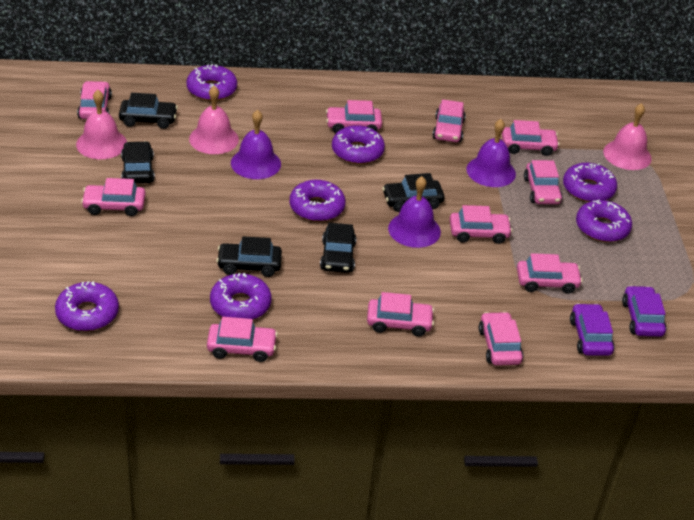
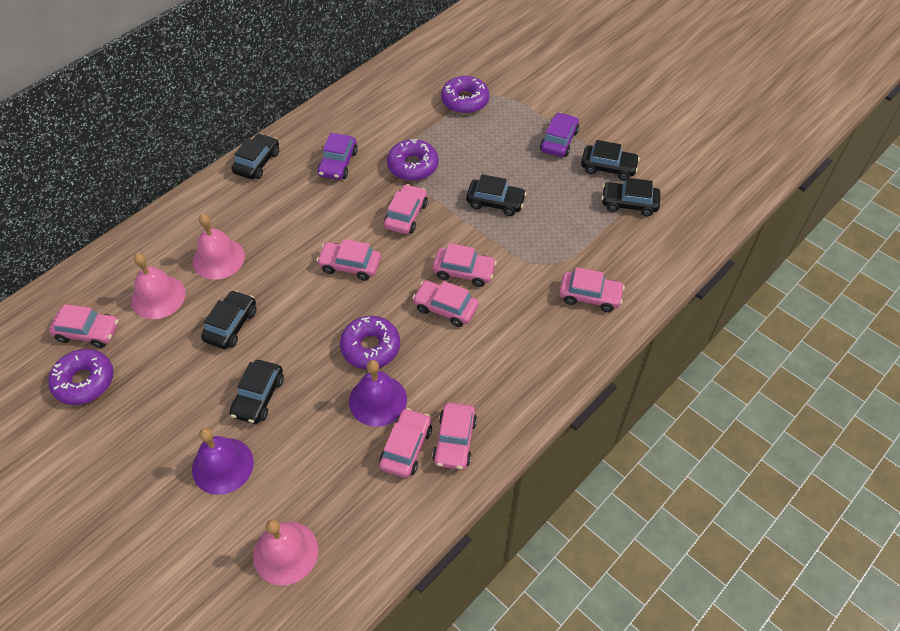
black car: [119,93,178,129] [121,141,155,184] [216,237,282,277] [320,223,356,273] [382,173,445,212] = 5 -> [201,290,256,349] [230,360,284,424] [231,133,279,179] [466,174,527,216] [581,140,640,180] [601,178,660,216] = 6
pink car: [77,81,112,119] [81,178,145,216] [207,317,278,362] [326,100,382,133] [367,292,434,337] [432,99,466,142] [450,205,513,244] [479,312,524,366] [502,120,560,156] [517,253,583,294] [524,160,563,204] = 11 -> [49,304,119,348] [317,239,381,281] [379,408,432,478] [384,184,428,234] [413,280,479,327] [432,403,477,470] [433,243,497,287] [559,267,625,312] = 8
purple bell: [231,110,281,179] [388,176,441,248] [466,119,516,187] = 3 -> [192,428,254,495] [349,360,407,427] = 2
purple donut: [55,281,119,331] [186,64,237,101] [210,273,271,320] [290,180,345,222] [332,125,385,164] [563,163,617,202] [576,200,632,242] = 7 -> [48,349,113,405] [340,316,400,369] [387,139,439,181] [441,76,489,114] = 4

